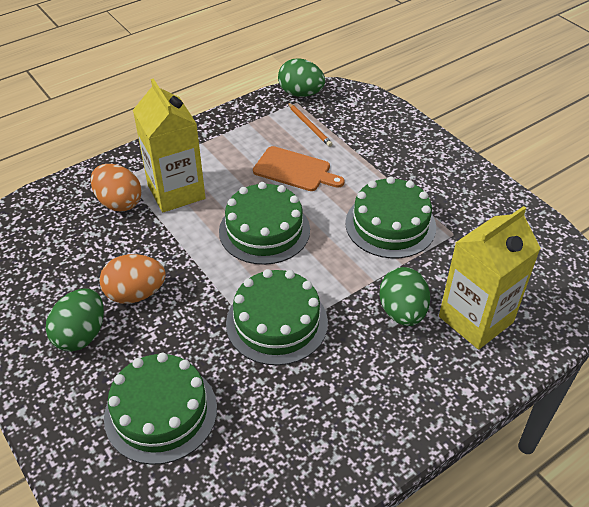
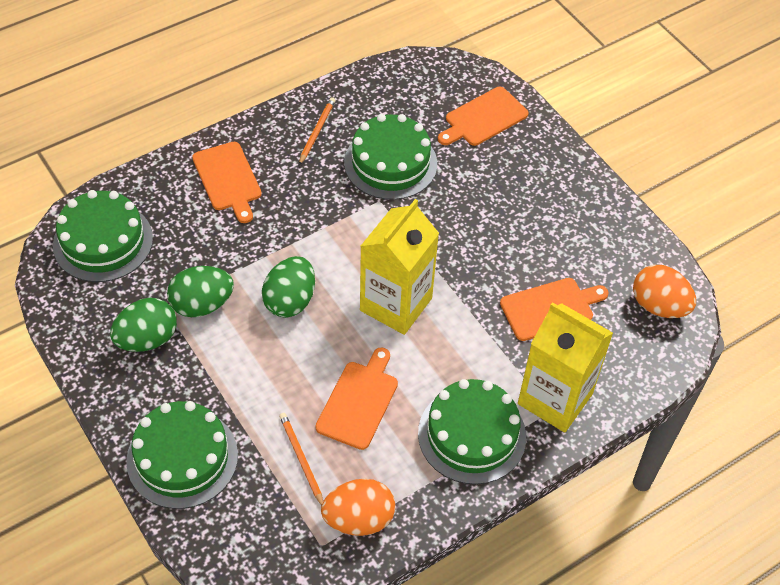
orange cutting board: [253,146,345,191] = 1 -> [192,142,262,223] [316,347,398,450] [438,87,529,146] [500,278,609,341] = 4
orange pencil: [287,102,332,147] = 1 -> [279,413,323,506] [299,97,336,165] = 2

